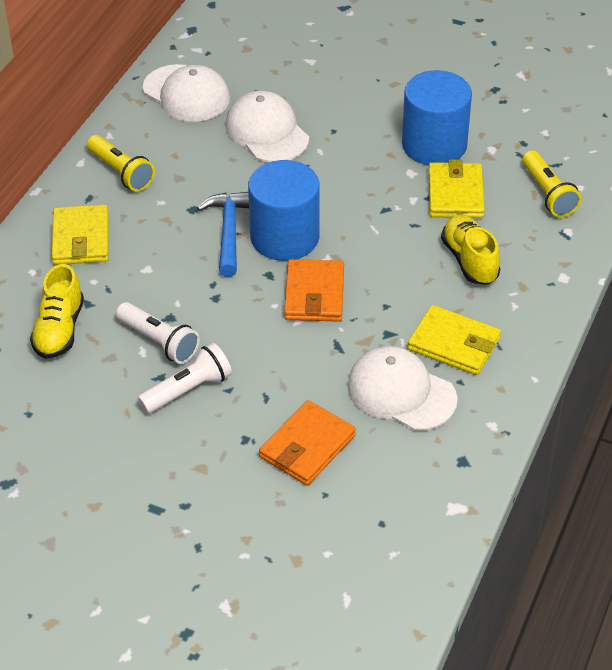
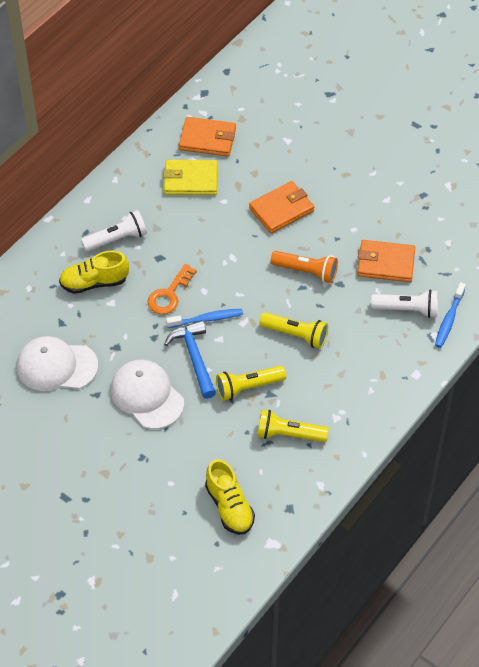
blue cylinder: [248,160,320,261] [402,70,472,165] = 2 -> none = 0
blue toothbrush: none = 0 -> [166,309,243,328] [435,282,466,348] = 2
orange flashlight: none = 0 -> [271,251,338,283] = 1
orange key: none = 0 -> [147,264,197,314] = 1
orange wallet: [259,400,356,486] [284,259,344,322] = 2 -> [179,117,236,157] [249,181,314,233] [357,240,415,282] = 3
white cap: [143,64,230,122] [226,91,309,162] [348,346,458,431] = 3 -> [17,336,98,391] [111,360,184,429] = 2
yellow flashlight: [87,135,155,191] [522,150,581,217] = 2 -> [216,366,286,401] [257,410,329,442] [259,312,328,349] = 3
yellow wallet: [51,205,109,265] [408,305,501,375] [428,159,485,218] = 3 -> [163,160,218,195] = 1

